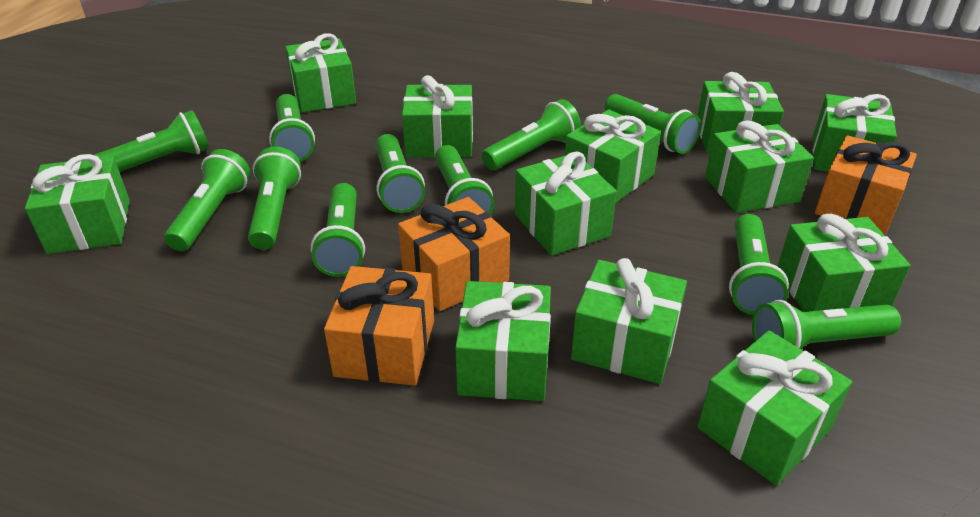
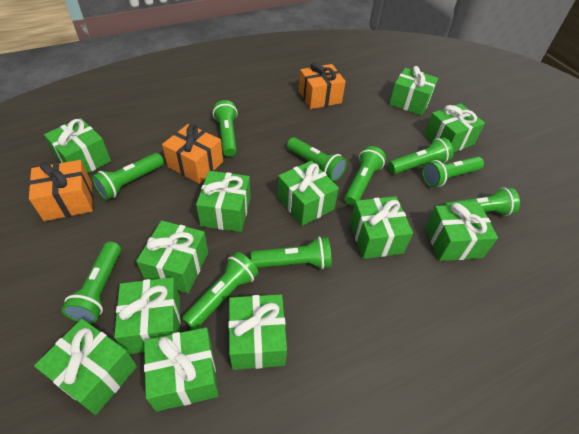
green flashlight: [94,110,209,172] [164,149,251,251] [248,147,301,250] [269,94,315,162] [311,183,365,277] [375,134,425,213] [435,145,494,215] [482,99,581,170] [605,94,701,154] [729,214,789,315] [752,300,901,349] = 11 -> [62,242,121,324] [92,153,164,200] [182,252,258,330] [213,100,238,157] [251,237,332,269] [287,137,347,181] [344,146,386,206] [388,137,454,174] [422,156,484,187] [443,187,520,216] = 10

